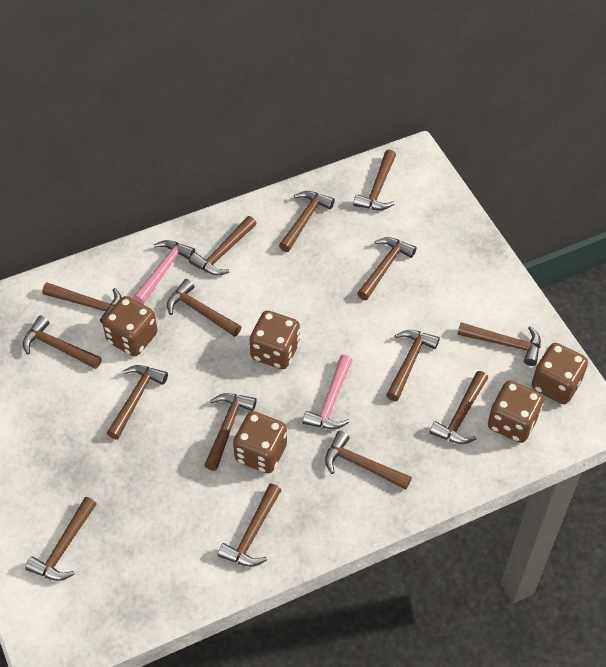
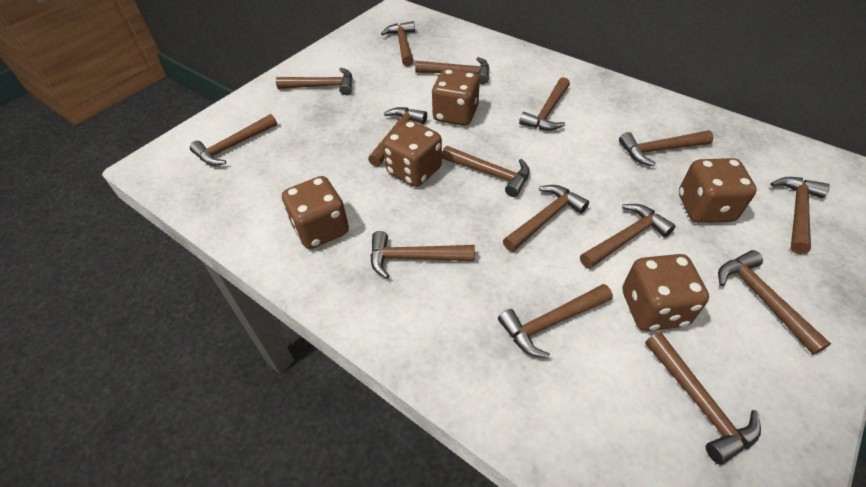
pink hammer: [133,240,195,304] [303,355,353,429] = 2 -> none = 0

